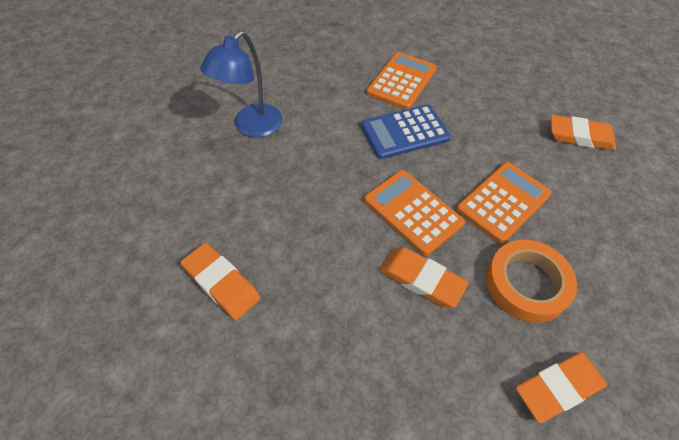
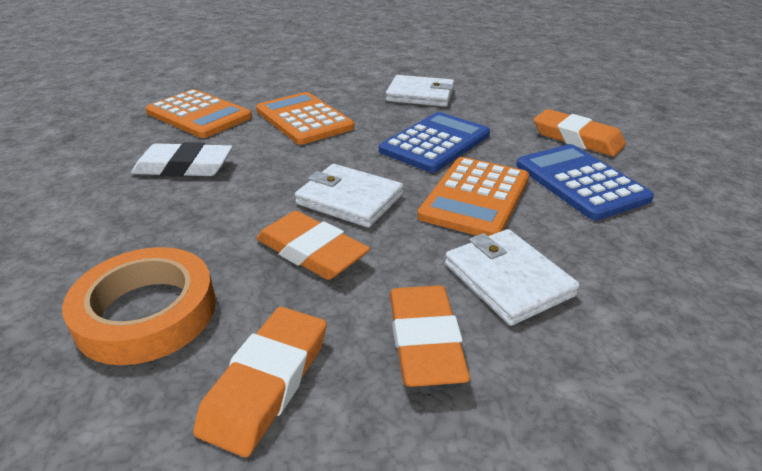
blue calculator: [361,104,451,159] = 1 -> [379,112,490,173] [516,144,654,220] = 2
blue lamp: [200,31,282,137] = 1 -> none = 0
white eraser: none = 0 -> [131,142,233,177] = 1
white wallet: none = 0 -> [295,164,403,228] [386,75,454,107] [445,229,579,326] = 3

